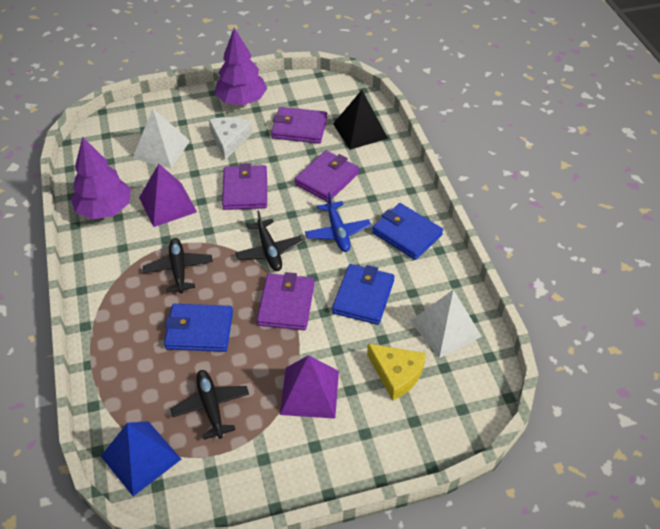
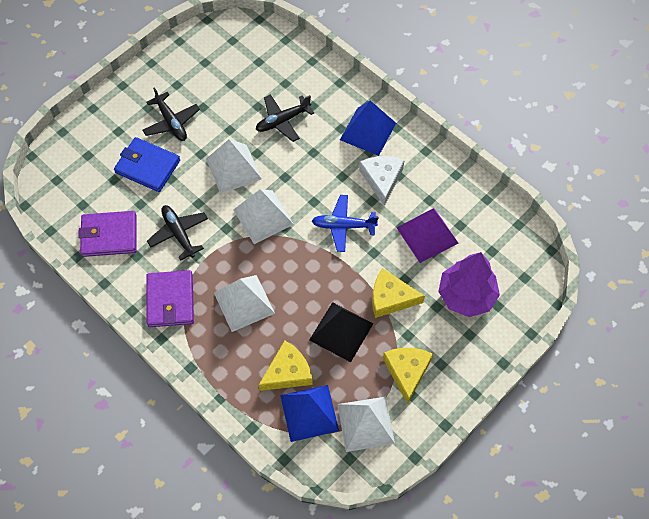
blue pyramid: [101,421,181,496] = 1 -> [280,385,339,442] [340,100,396,156] = 2
blue wallet: [164,304,233,352] [332,264,395,325] [372,203,443,260] = 3 -> [114,137,180,192] = 1
purple pyramid: [139,164,197,227] [280,355,339,419] = 2 -> [397,208,458,263] = 1
purple tree: [71,136,131,220] [215,28,267,105] = 2 -> [438,252,500,317] = 1
purple wallet: [222,163,267,210] [257,272,314,330] [271,107,327,144] [294,150,359,202] = 4 -> [78,211,137,257] [146,270,194,327] = 2
white pyramid: [132,108,190,168] [411,290,482,358] = 2 -> [206,139,262,194] [214,275,275,332] [233,189,294,244] [337,397,395,452] = 4
yellow cheese: [367,344,426,401] = 1 -> [259,341,313,391] [372,268,425,318] [383,348,433,404] = 3

